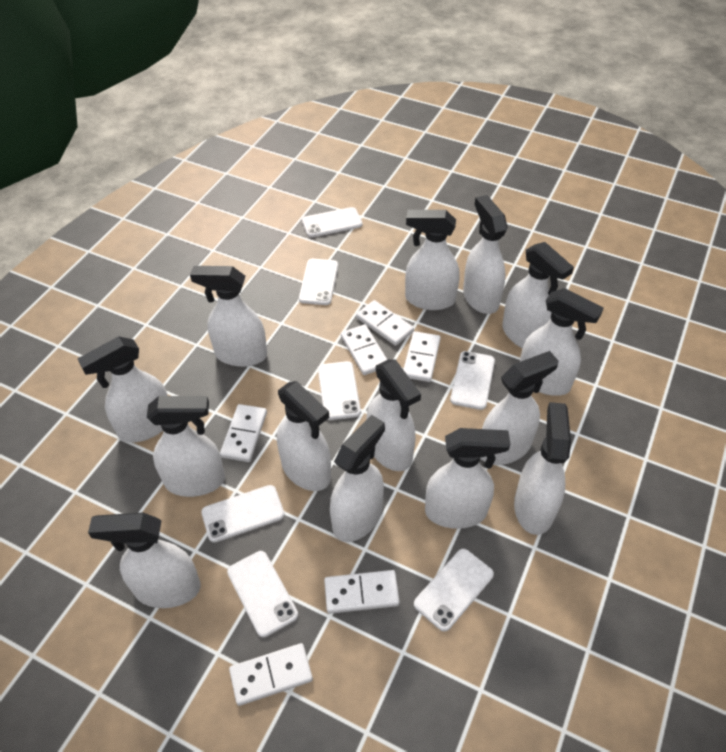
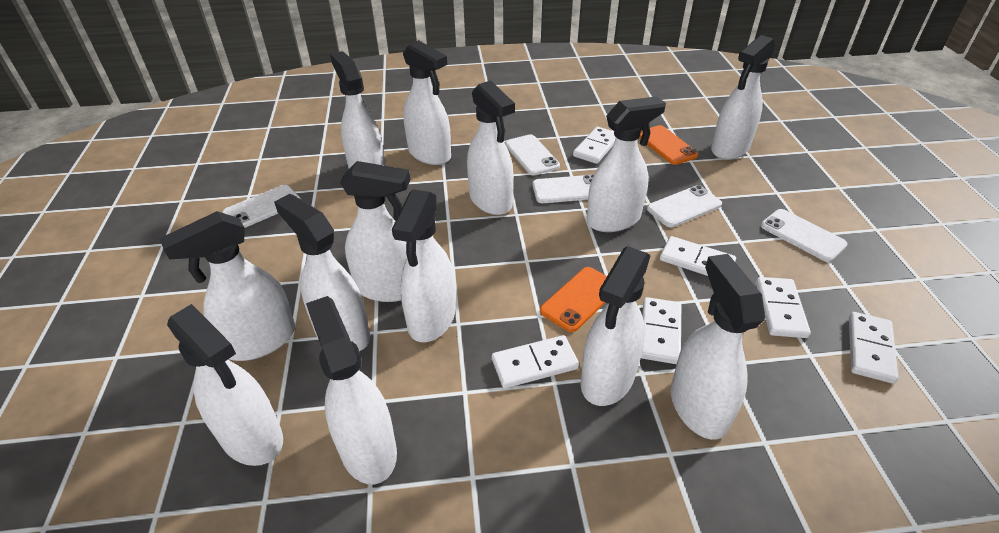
orange phone: none = 0 -> [540,267,607,332] [639,125,699,165] = 2
white phone: [201,485,284,543] [227,551,298,638] [299,259,338,305] [302,207,362,238] [318,361,361,420] [414,549,494,632] [450,351,495,410] = 7 -> [222,185,301,228] [505,134,560,175] [532,174,594,203] [647,185,722,227] [761,209,847,262] = 5
white spray bottle: [78,336,168,443] [88,513,201,608] [147,396,225,497] [190,266,267,367] [277,381,331,491] [330,415,385,542] [367,359,421,471] [405,210,460,310] [425,428,510,529] [463,195,508,314] [481,351,559,465] [502,242,574,348] [514,402,571,535] [520,288,604,396] = 14 -> [159,211,295,361] [167,304,283,466] [274,194,370,351] [306,296,397,484] [330,51,386,168] [340,161,410,302] [392,189,455,342] [403,40,451,165] [467,80,515,215] [581,246,651,406] [587,96,666,232] [671,254,765,440] [711,35,775,160] = 13

